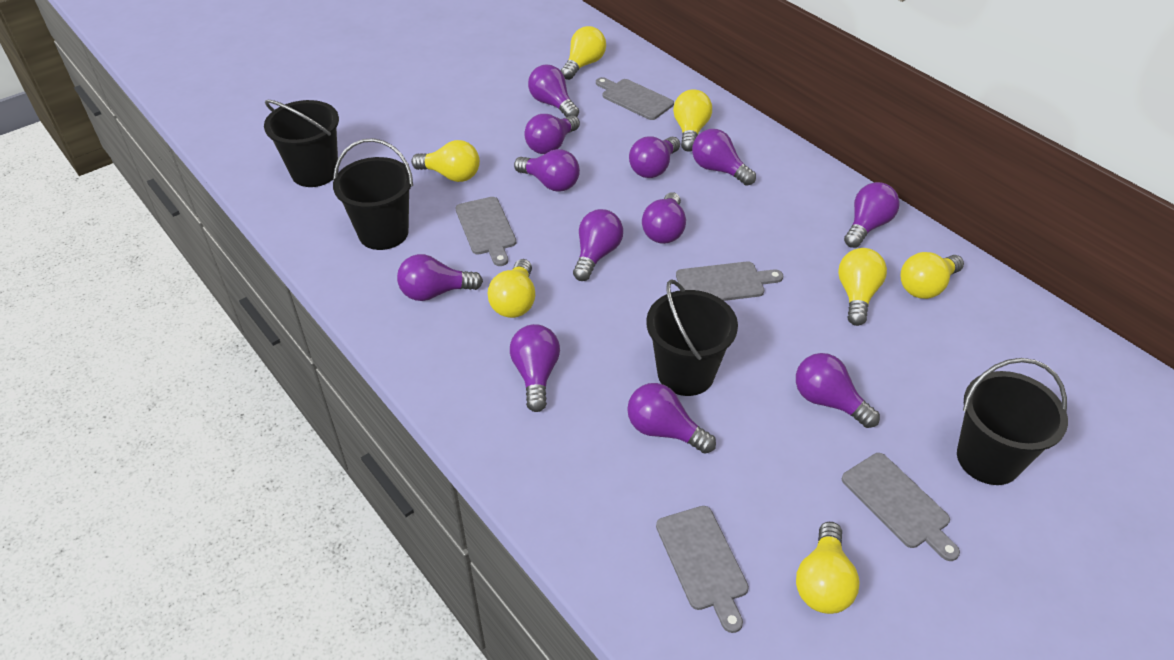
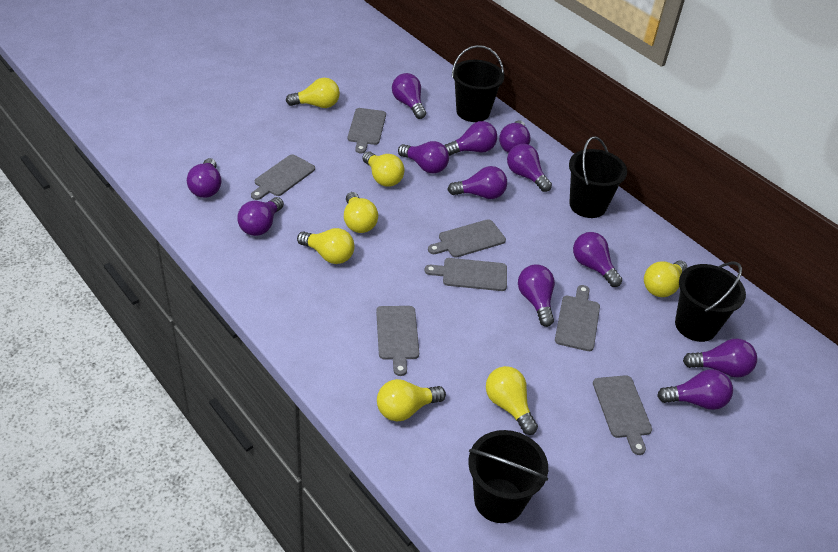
grey cutting board: [455,197,516,266] [596,77,674,120] [656,506,749,633] [676,261,783,301] [842,453,960,561] = 5 -> [251,154,315,200] [348,108,386,153] [376,306,419,376] [424,258,507,291] [428,219,506,258] [555,285,600,351] [593,375,652,455] = 7

